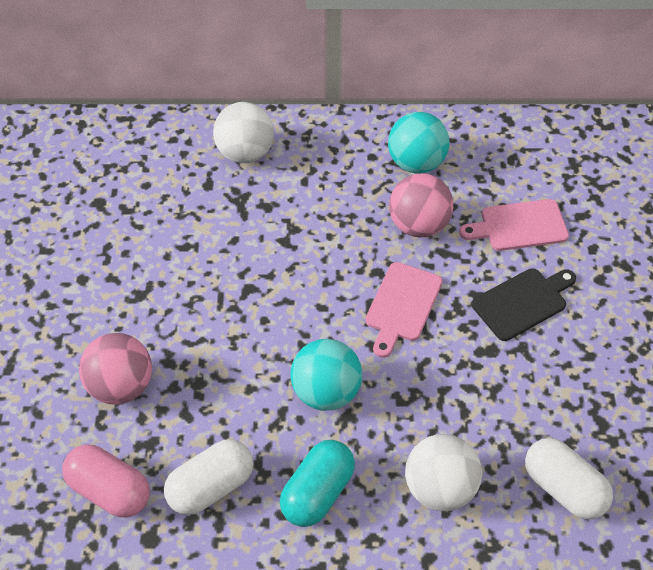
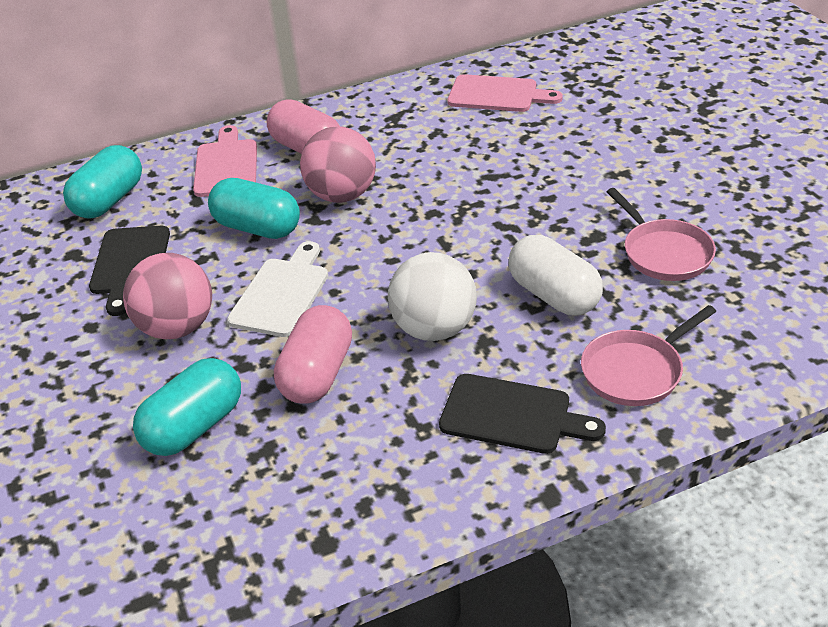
black cutting board: [472,268,576,341] = 1 -> [89,226,170,316] [439,374,606,454] = 2
pink capsule: [62,444,150,517] = 1 -> [267,99,339,154] [274,305,352,404] = 2
pink pan: none = 0 -> [581,305,717,406] [607,188,716,281] = 2
turquoise ball: [290,339,362,411] [388,112,450,173] = 2 -> none = 0
turquoise capsule: [280,440,355,527] = 1 -> [63,145,142,219] [133,358,241,456] [208,178,300,239] = 3
white ball: [213,102,274,163] [405,434,482,511] = 2 -> [388,252,477,341] = 1
white capsule: [164,439,253,515] [525,438,613,520] = 2 -> [509,235,603,316] = 1
white cutting board: none = 0 -> [227,241,328,337] = 1

